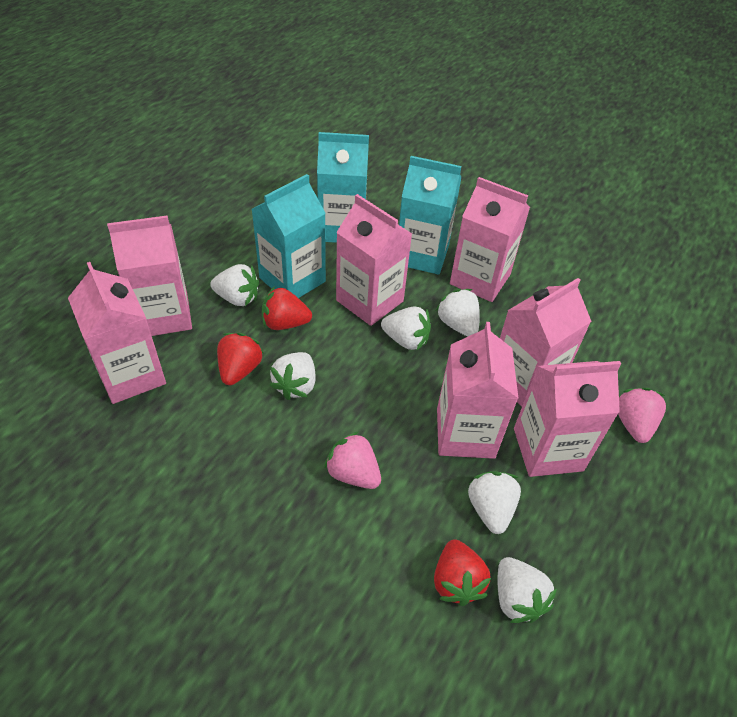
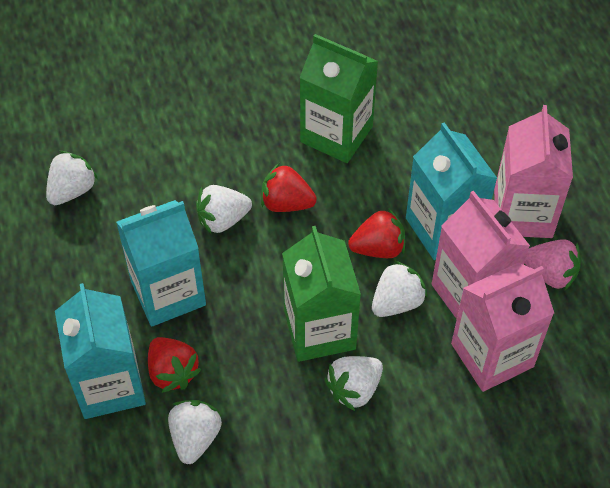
green carton: none = 0 -> [282,226,361,362] [299,34,378,163] = 2
pink carton: [68,262,166,404] [107,216,192,336] [336,194,412,326] [437,322,519,459] [450,177,530,302] [500,278,591,406] [514,361,621,477] = 7 -> [432,191,530,319] [451,263,554,392] [494,105,573,238] = 3
pink strawberry: [324,431,381,489] [618,388,666,443] = 2 -> [525,239,581,291] = 1
white strawberry: [210,264,259,306] [270,352,316,400] [381,307,431,350] [436,289,480,337] [468,471,521,534] [498,557,557,623] = 6 -> [46,151,98,205] [168,400,222,464] [196,185,252,235] [324,356,383,411] [372,261,428,317] = 5

